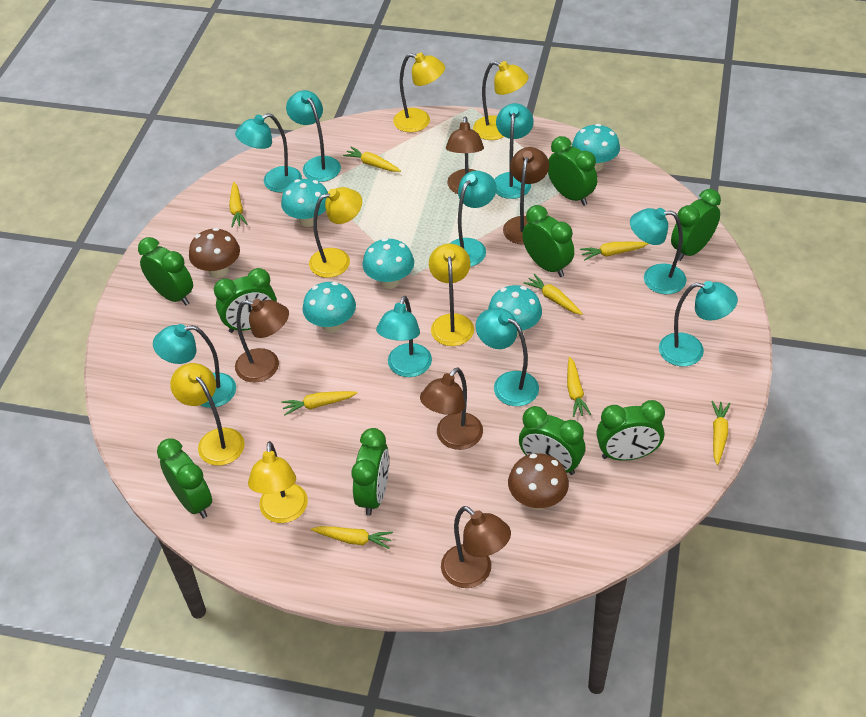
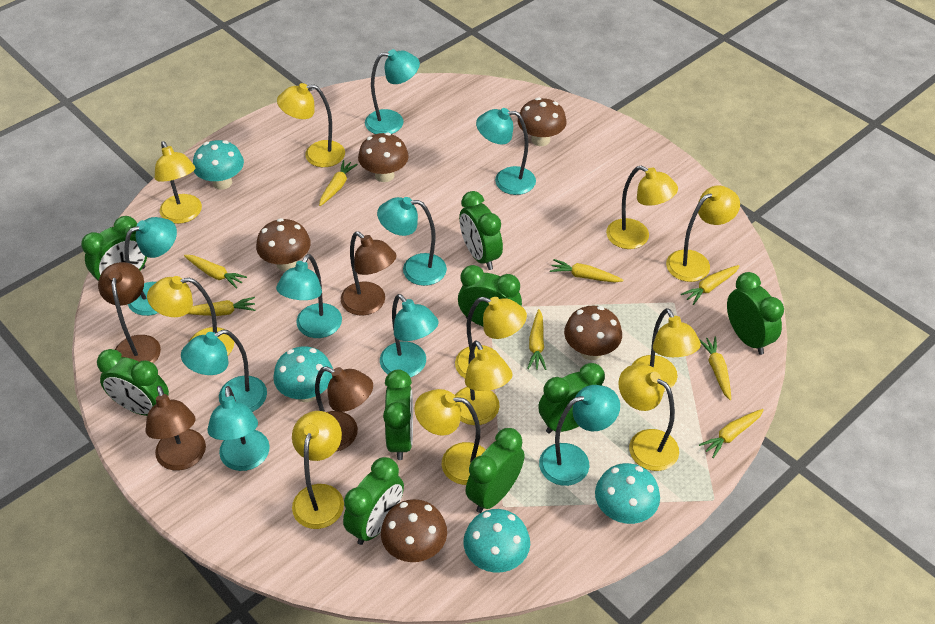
brown lamp: [235,299,289,382] [420,367,483,450] [441,506,511,588] [446,116,484,194] [503,147,549,245] = 5 -> [98,262,161,364] [145,386,206,470] [315,366,373,451] [341,231,397,316] = 4
brown mushroom: [189,228,240,278] [508,453,569,510] = 2 -> [256,218,311,271] [358,133,409,182] [381,499,447,562] [518,97,566,146] [564,306,622,360] = 5
turquoise mushroom: [281,179,328,227] [303,282,356,333] [362,238,414,289] [488,285,542,337] [572,124,620,172] = 5 -> [193,140,244,190] [273,347,333,402] [463,509,530,573] [595,463,660,524] = 4
yellow lamp: [170,363,245,466] [248,441,308,523] [309,187,362,278] [393,52,445,132] [429,244,474,346] [473,61,529,140] = 6 -> [147,276,234,355] [155,141,202,224] [277,83,345,167] [292,411,344,529] [414,389,486,485] [455,297,527,378] [455,340,513,425] [606,166,678,249] [618,364,679,471] [632,308,701,392] [666,186,740,282] = 11

